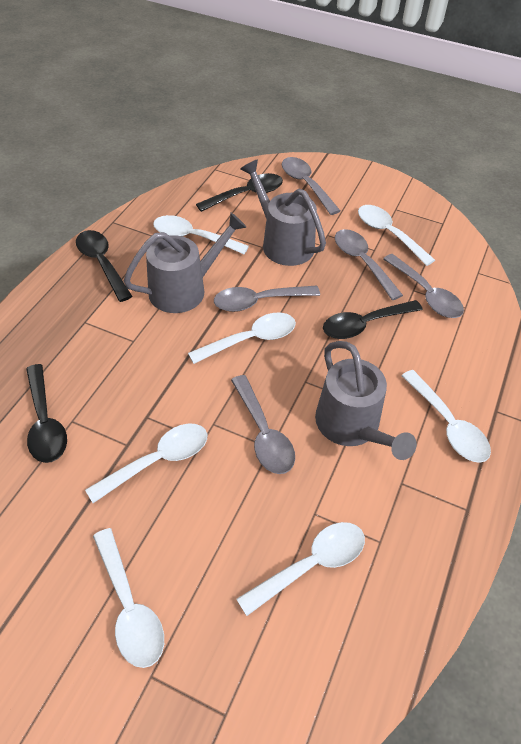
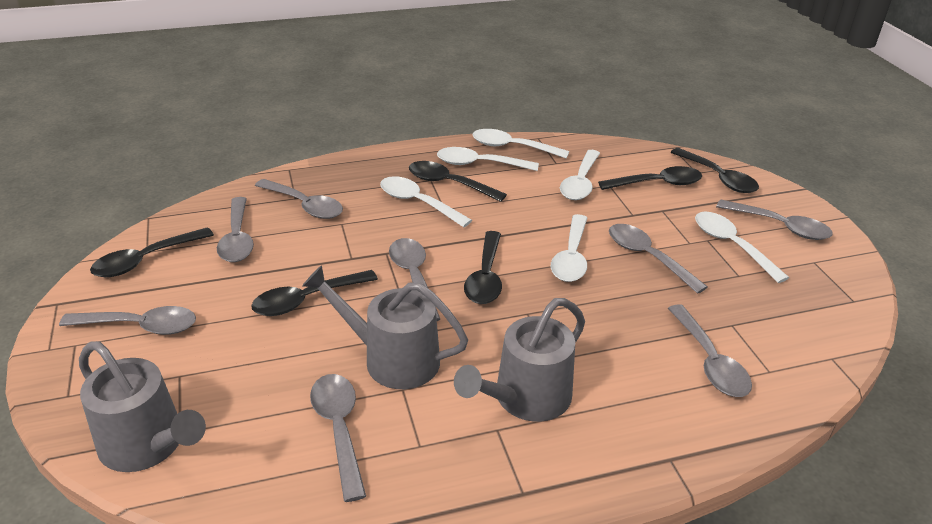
black spoon: [26,364,67,463] [76,230,133,302] [196,173,283,212] [323,300,423,339] = 4 -> [90,227,214,277] [251,270,378,316] [409,161,507,202] [464,231,502,304] [598,166,702,190] [671,148,759,193] = 6
grey spoon: [214,286,320,312] [231,375,295,474] [282,157,340,215] [335,229,403,300] [383,254,464,318] = 5 -> [59,306,196,335] [217,197,254,262] [255,179,343,219] [310,374,366,502] [389,238,440,321] [609,224,708,294] [668,304,752,397] [716,200,833,240] = 8
white spoon: [85,424,208,503] [93,528,164,668] [153,215,249,254] [188,312,296,364] [236,522,365,616] [358,205,435,266] [401,370,491,463] = 7 -> [380,176,472,227] [437,147,539,171] [472,129,569,159] [551,214,587,282] [560,150,600,200] [695,212,789,283] = 6

